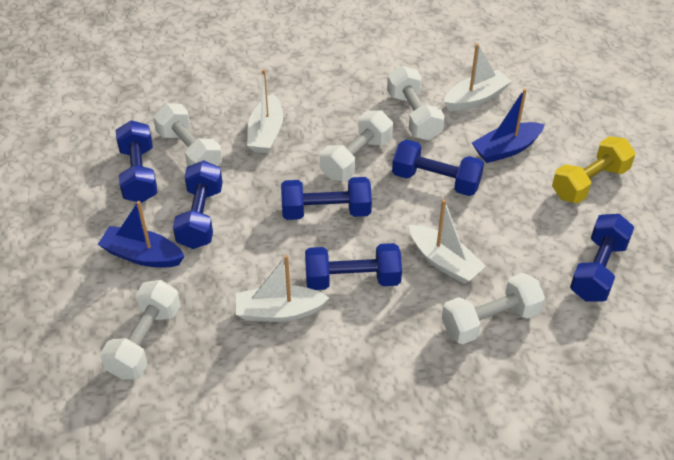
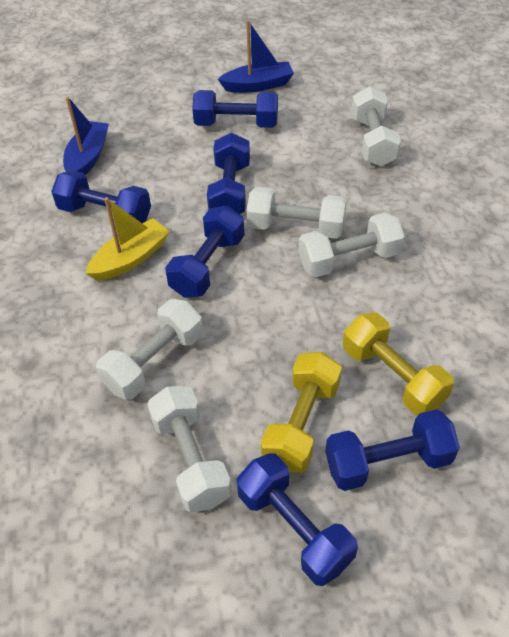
white boat: [236,255,329,322] [247,69,283,153] [409,199,486,284] [444,43,512,111] = 4 -> none = 0
yellow boat: none = 0 -> [85,197,170,281] = 1
yellow dumbbell: [552,136,636,203] = 1 -> [261,352,342,473] [343,312,454,416] = 2

